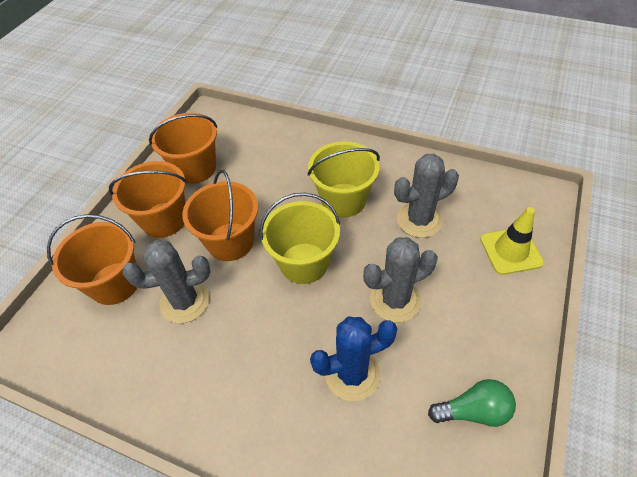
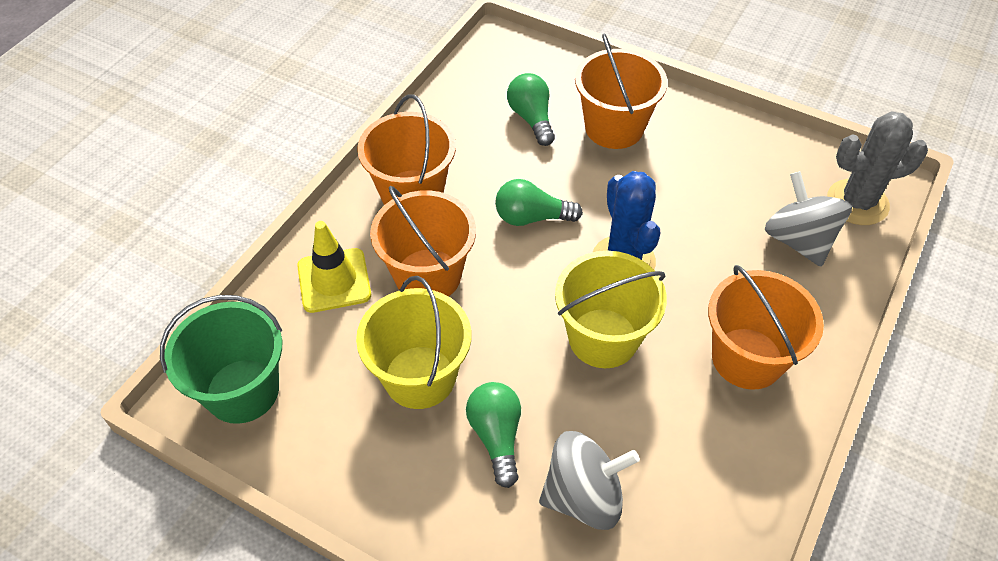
green bucket: none = 0 -> [160,295,282,424] = 1
green light bulb: [428,379,516,427] = 1 -> [466,382,521,488] [495,179,583,226] [507,73,555,146] = 3
grey cactus: [123,240,211,323] [363,237,438,322] [394,154,459,238] = 3 -> [827,111,928,225] = 1
grey spinning top: none = 0 -> [539,431,640,530] [765,171,852,267] = 2

